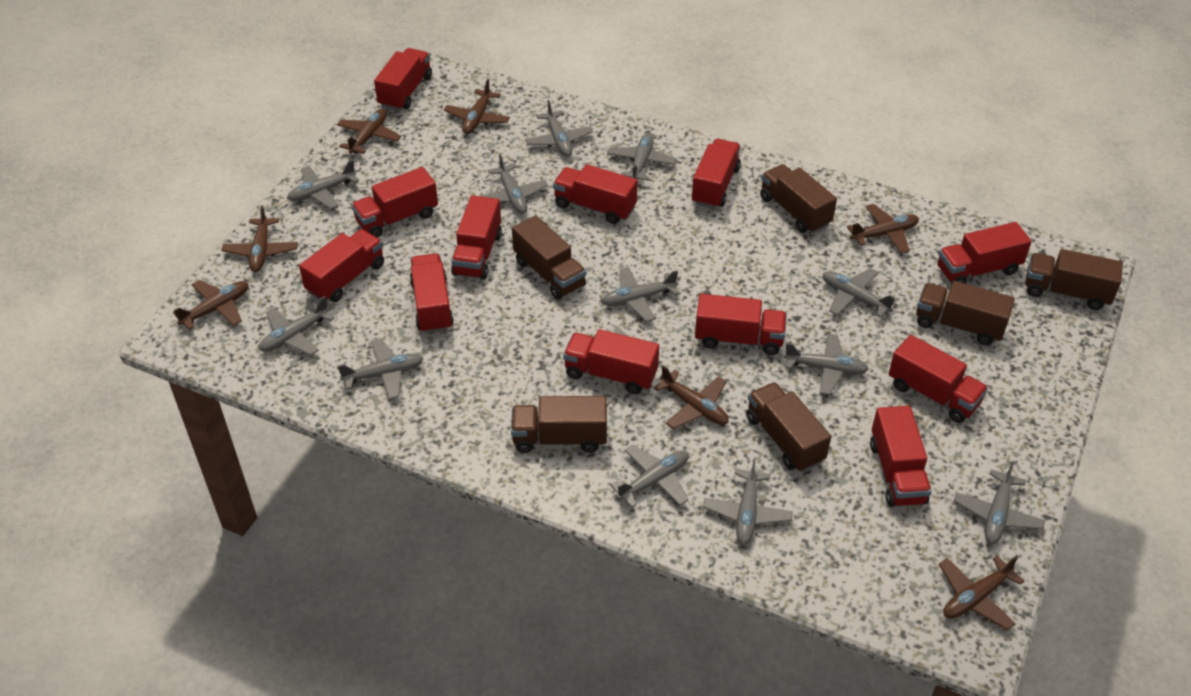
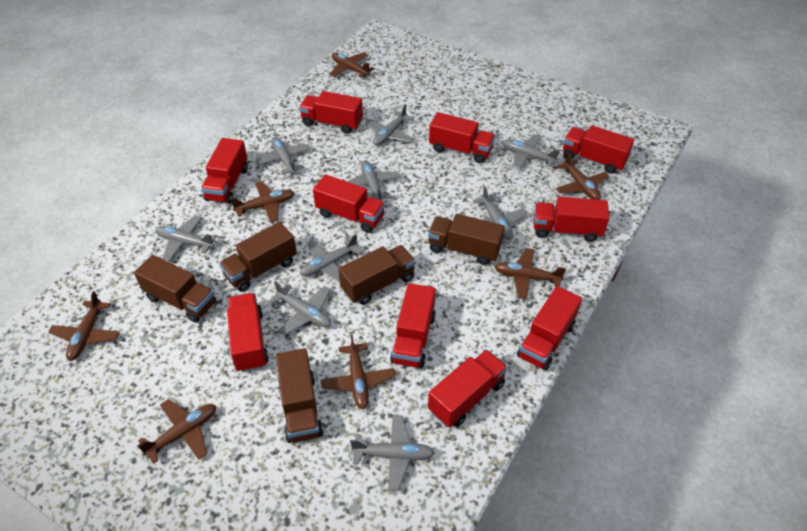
brown truck: [511,396,607,453] [512,215,586,300] [746,382,831,472] [760,164,837,233] [916,281,1015,345] [1025,249,1123,310] = 6 -> [134,255,216,323] [219,222,297,292] [276,348,323,443] [338,245,416,305] [428,214,505,265] = 5
grey plane: [259,296,335,356] [287,160,359,209] [337,339,423,400] [481,154,548,214] [525,100,593,157] [601,267,680,322] [607,133,677,181] [610,445,689,508] [703,458,793,545] [784,333,869,395] [823,268,897,318] [954,461,1045,544] = 12 -> [156,215,217,261] [255,137,311,175] [269,281,331,335] [300,234,362,282] [347,160,401,201] [350,415,435,491] [365,104,414,146] [473,186,527,240] [503,134,559,170] = 9
red truck: [299,229,384,302] [351,167,438,238] [374,48,432,111] [410,253,454,333] [451,195,502,280] [553,164,638,224] [563,329,659,394] [691,139,741,209] [695,294,787,355] [870,406,932,507] [889,335,988,423] [937,222,1032,284] = 12 -> [201,138,248,204] [227,293,269,372] [299,91,363,134] [313,174,385,233] [390,283,436,368] [428,350,508,428] [429,112,495,163] [517,286,582,371] [534,197,609,242] [563,125,634,174] = 10

